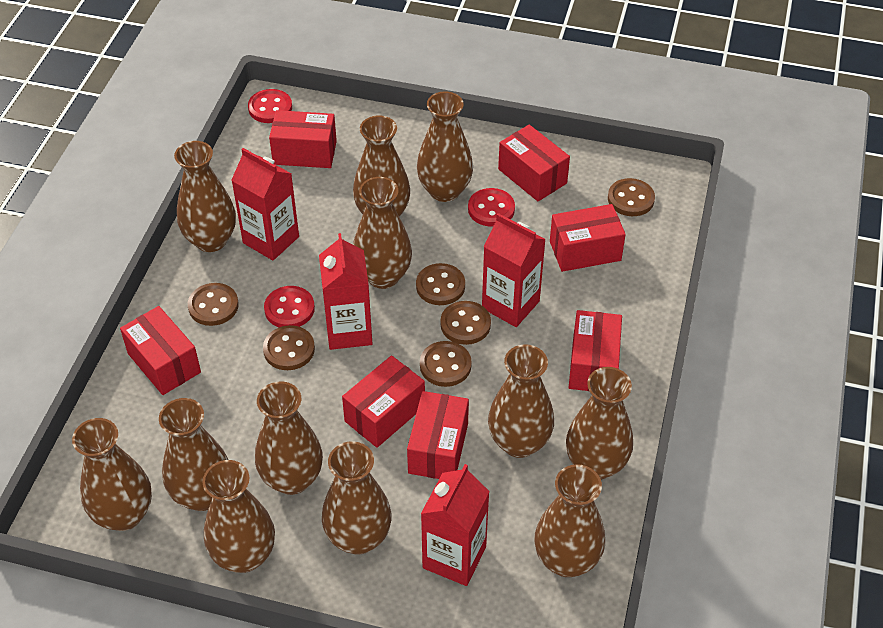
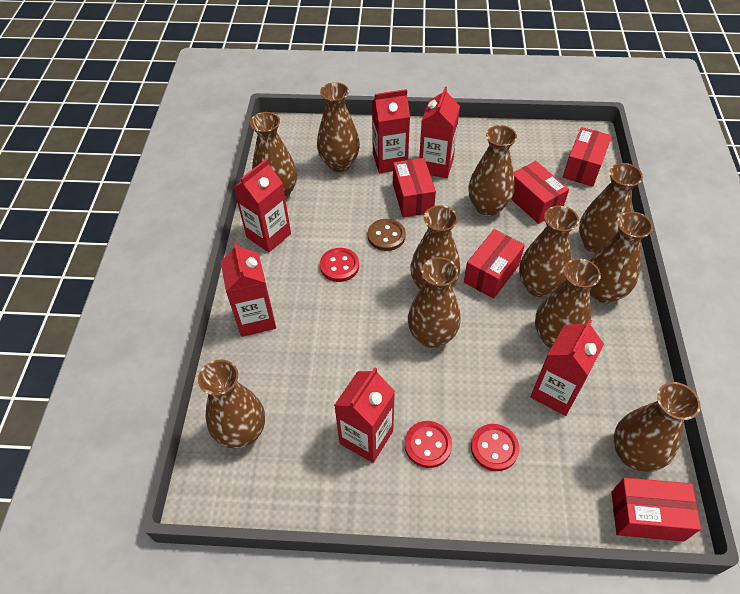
brown button: [188,283,239,326] [263,325,315,370] [416,263,465,305] [420,341,472,387] [440,301,491,345] [608,178,655,216] = 6 -> [368,219,406,251] = 1
brown vase: [72,418,152,531] [159,398,228,511] [174,141,236,252] [203,460,275,573] [255,381,323,495] [322,442,392,554] [353,116,410,216] [353,177,412,289] [417,91,473,202] [488,344,554,458] [535,464,605,577] [566,367,633,480] = 12 -> [198,360,265,448] [250,112,297,200] [317,82,360,172] [408,257,461,348] [410,205,460,289] [468,125,517,216] [519,206,579,297] [535,258,601,348] [579,163,643,254] [590,212,653,303] [613,382,701,472] = 11
red box: [120,306,201,395] [269,110,337,168] [342,355,425,448] [407,391,469,479] [498,125,570,202] [550,204,626,272] [569,310,622,391] = 7 -> [393,158,436,217] [464,229,525,299] [511,161,569,224] [563,127,612,187] [611,478,701,542] = 5
red carton: [231,148,299,261] [319,233,373,350] [421,464,490,586] [482,213,546,327] = 4 -> [220,242,276,337] [233,159,291,252] [334,367,395,463] [372,89,410,173] [419,86,460,178] [530,319,604,416] = 6

